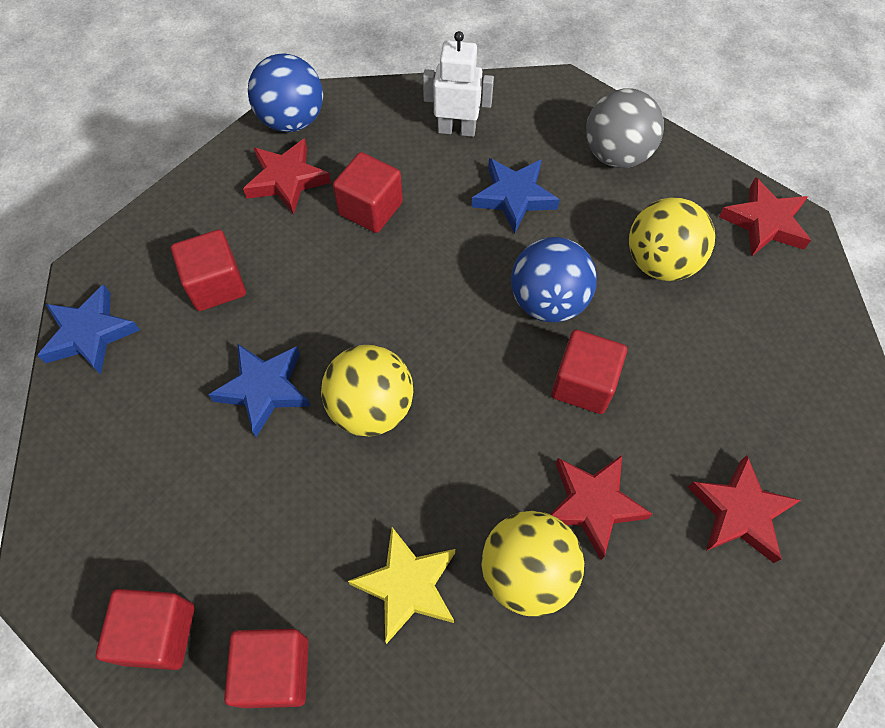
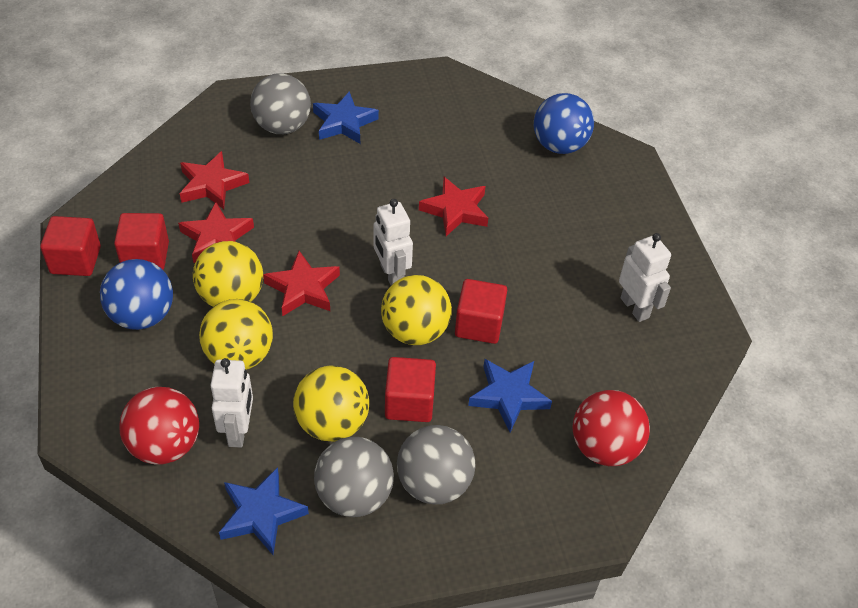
grey ball: [586,88,664,168] = 1 -> [250,73,311,134] [314,437,394,517] [397,425,476,505] = 3
red ball: none = 0 -> [119,387,199,465] [573,390,650,466] = 2
red cube: [96,589,194,670] [171,230,246,311] [224,629,309,708] [333,152,403,233] [551,330,627,414] = 5 -> [40,216,101,276] [114,213,169,270] [385,357,436,422] [455,279,507,344] = 4
white robot: [423,31,494,137] = 1 -> [210,358,253,447] [374,199,413,285] [619,233,671,322] = 3
yellow ball: [321,345,413,436] [482,511,584,616] [629,197,715,281] = 3 -> [193,241,263,307] [199,299,273,370] [293,366,369,442] [381,275,452,345] = 4
yellow star: [348,527,455,644] = 1 -> none = 0

